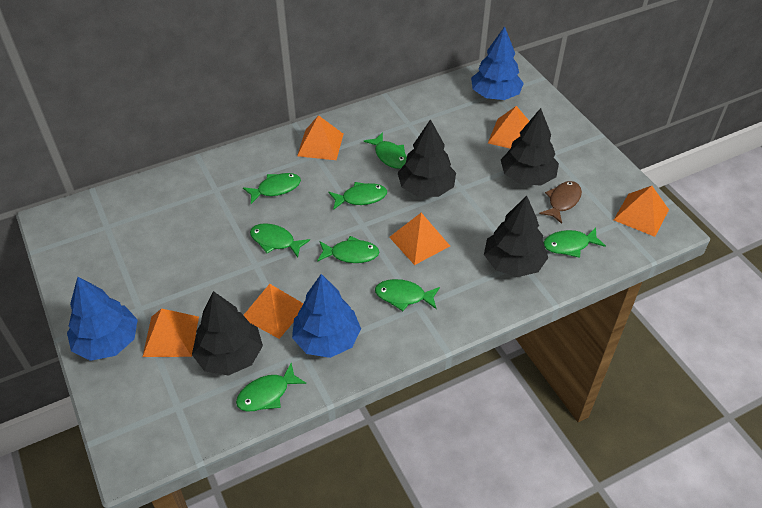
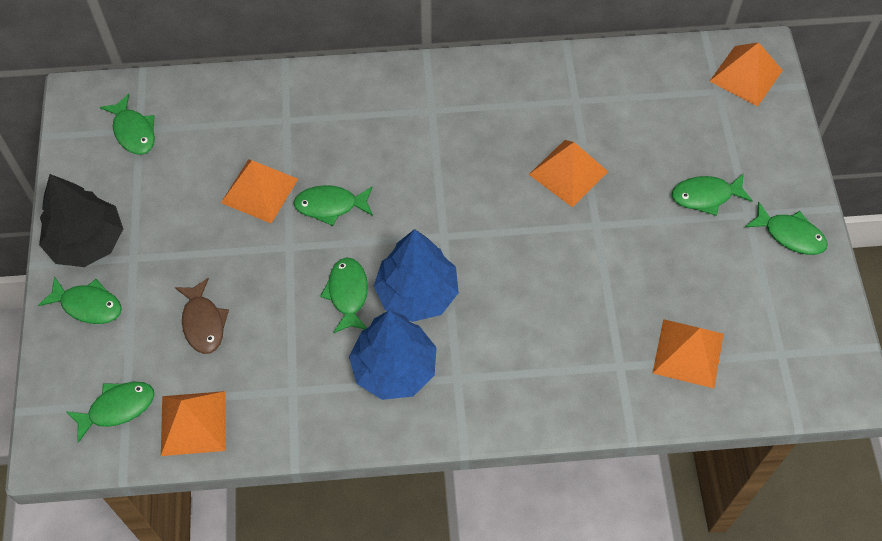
black tree: [192,291,263,376] [398,119,456,197] [484,196,548,277] [501,108,559,185] = 4 -> [39,174,123,267] = 1
blue tree: [67,277,138,361] [292,274,361,358] [471,26,524,100] = 3 -> [349,310,437,400] [374,229,459,322] = 2
green fish: [236,363,306,411] [243,173,301,204] [250,223,310,258] [317,236,379,263] [329,182,387,210] [364,132,407,169] [375,279,440,311] [543,227,606,258] = 8 -> [38,276,122,324] [66,382,154,443] [100,94,155,155] [294,185,373,226] [320,257,368,334] [672,173,753,216] [745,201,828,255] = 7
orange pyramid: [143,308,199,357] [244,284,304,339] [297,115,344,160] [389,213,450,265] [488,106,529,149] [614,186,669,237] = 6 -> [161,391,225,456] [221,159,298,223] [529,140,608,207] [653,319,724,388] [709,42,783,107] = 5

